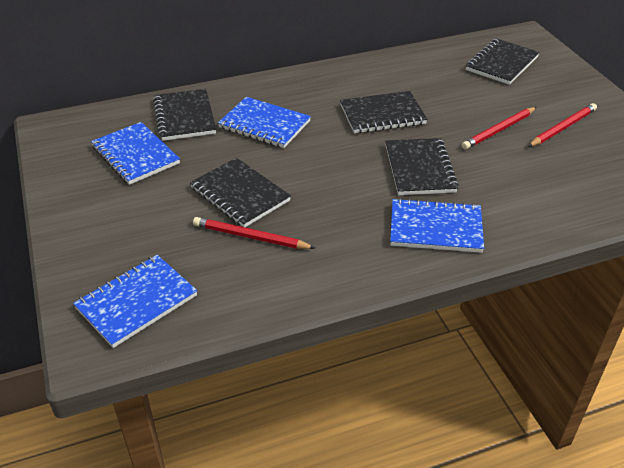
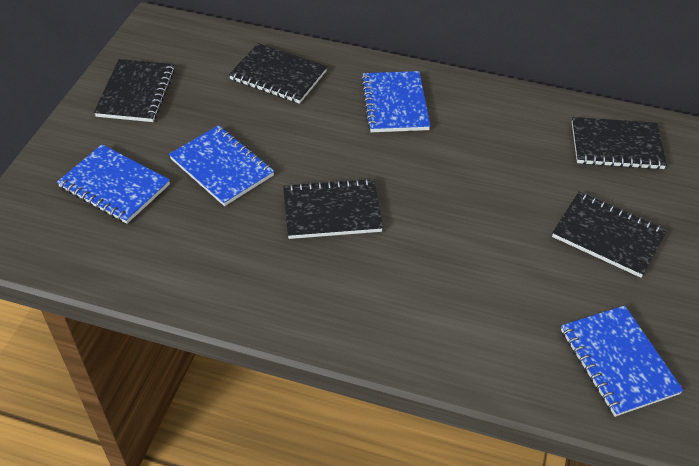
red pencil: [193,217,315,249] [462,107,537,150] [528,103,597,147] = 3 -> none = 0

